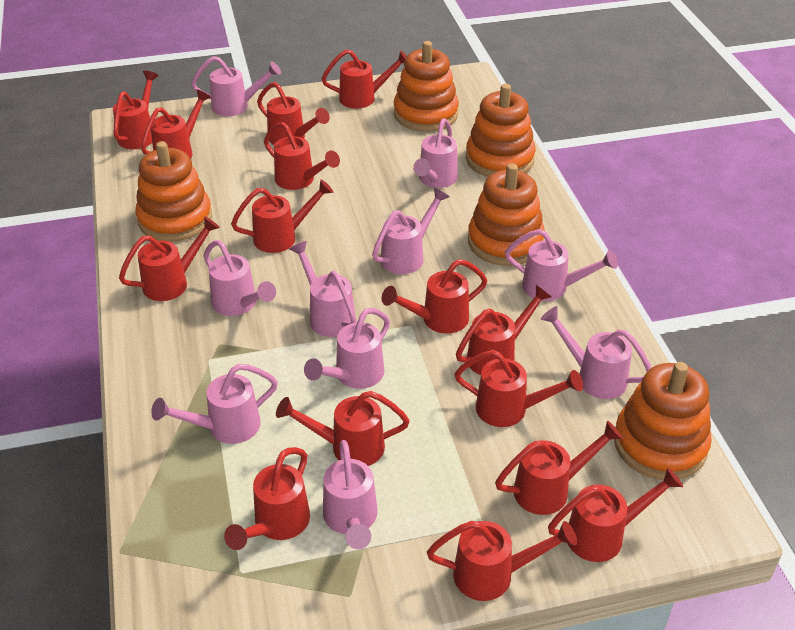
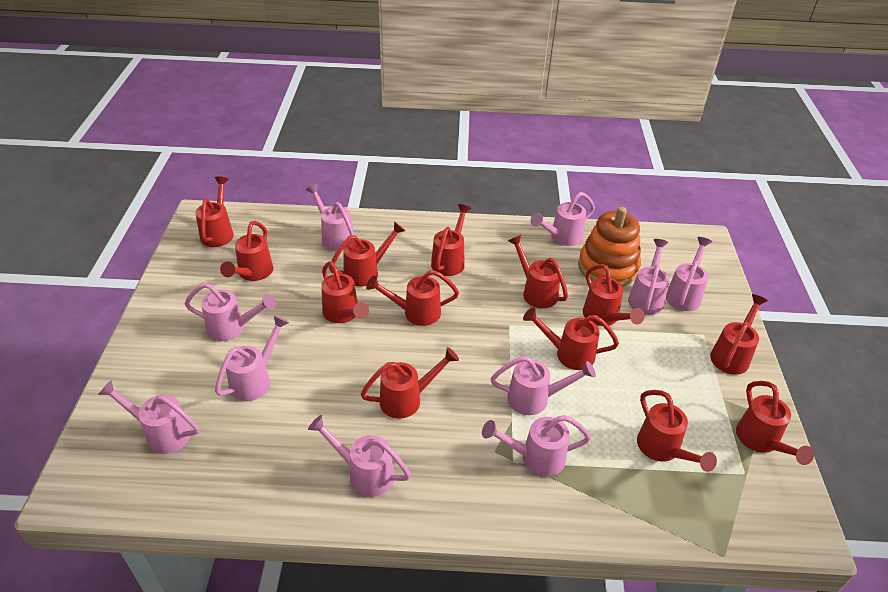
orange stacking toy: [135,141,212,242] [394,41,459,132] [466,84,536,177] [468,163,545,266] [614,362,712,480] = 5 -> [578,207,641,286] = 1
red watering can: [113,71,159,149] [119,216,220,301] [141,89,211,159] [224,447,310,550] [231,179,333,253] [257,82,330,145] [264,122,340,190] [276,391,410,466] [321,50,407,109] [382,259,487,334] [427,521,577,601] [455,350,583,427] [456,285,552,375] [495,421,623,515] [548,467,683,562] = 15 -> [195,176,234,247] [220,221,273,281] [321,261,369,323] [329,222,405,287] [361,347,459,418] [366,270,459,326] [431,204,472,276] [508,235,568,308] [523,307,619,370] [583,264,644,326] [637,390,717,472] [710,294,768,375] [736,381,814,465] = 13

